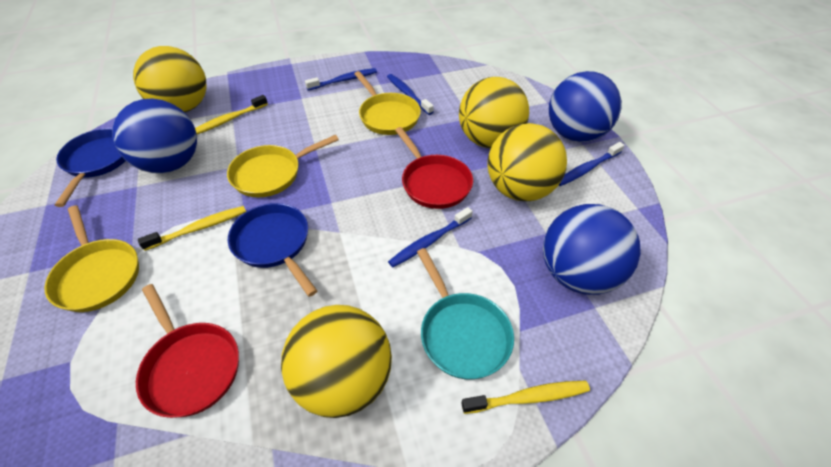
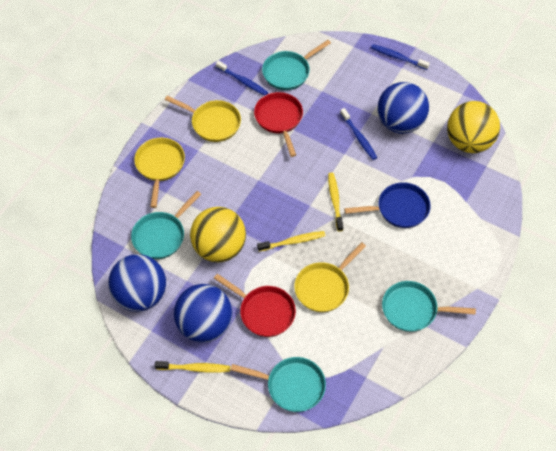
blue pan: [55,128,125,207] [228,203,317,297] = 2 -> [344,182,431,228] = 1
blue toothbrush: [305,68,377,91] [387,74,434,115] [388,207,473,267] [559,142,625,186] = 4 -> [216,60,268,96] [340,108,377,160] [371,44,430,70] = 3
turquoise pan: [417,248,514,380] = 1 -> [131,191,201,259] [231,357,326,412] [262,40,331,90] [382,281,476,332] = 4
yellow ball: [133,46,207,112] [281,305,392,418] [459,77,529,148] [488,123,567,201] = 4 -> [190,207,246,262] [447,101,500,153] = 2

